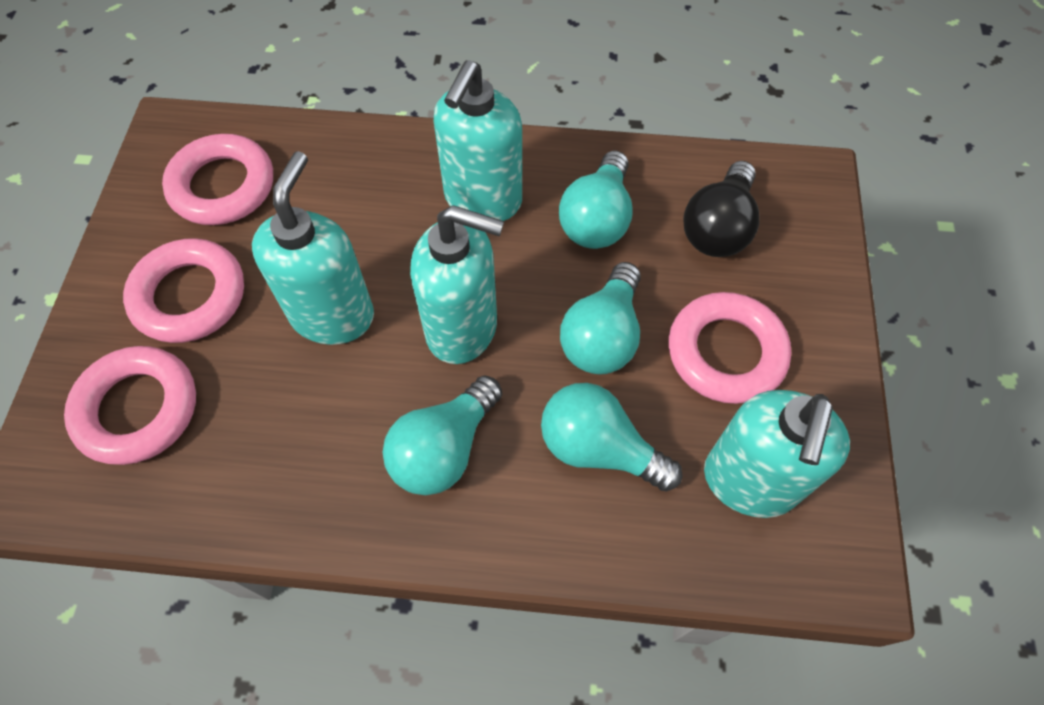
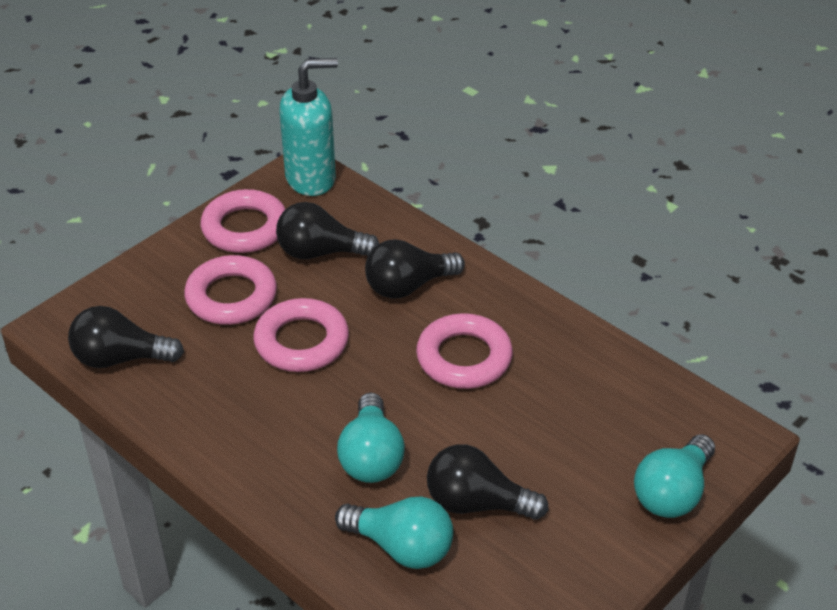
black light bulb: [683,161,759,257] = 1 -> [68,306,184,368] [276,202,379,259] [365,239,465,299] [427,444,549,520] = 4
turquoise light bulb: [383,375,502,495] [541,383,682,491] [559,150,633,249] [560,262,641,374] = 4 -> [335,496,453,569] [337,393,405,483] [634,434,715,518] = 3
turquoise soap dispenser: [252,151,374,345] [410,205,504,364] [434,60,522,221] [704,390,850,518] = 4 -> [279,58,338,196] = 1

